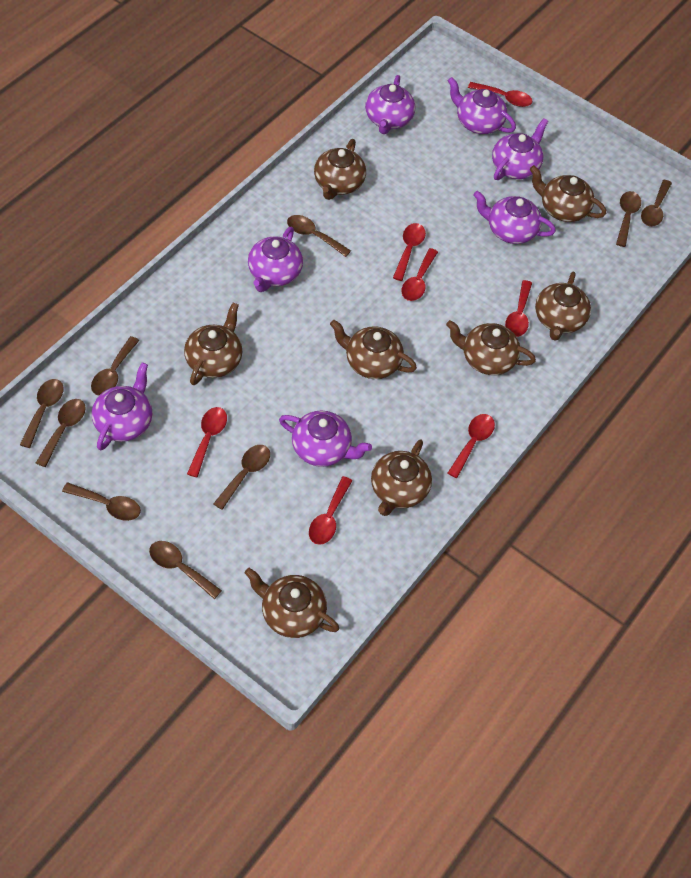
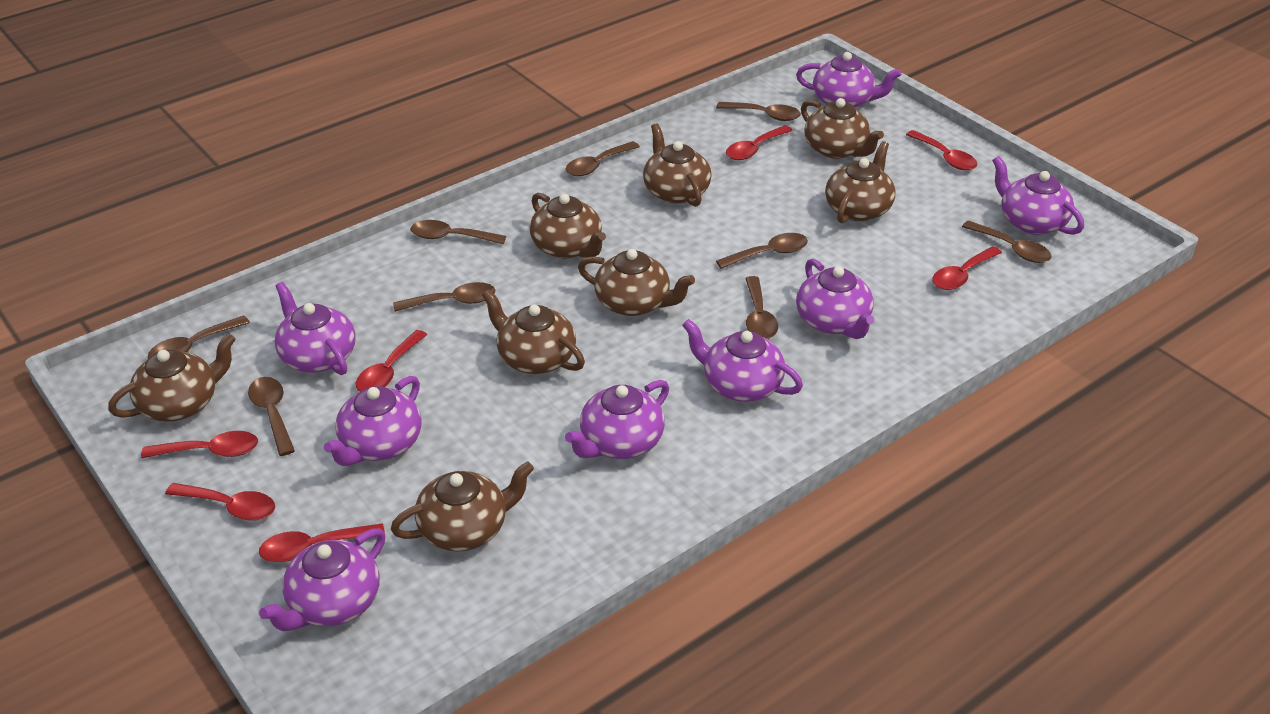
purple teapot: [92,362,152,450] [248,227,303,292] [279,410,372,467] [365,75,415,134] [448,77,516,134] [473,191,556,244] [492,118,548,180] = 7 -> [259,528,385,631] [275,282,356,375] [324,376,422,466] [565,380,669,459] [682,319,803,402] [796,52,902,108] [796,259,874,339] [992,156,1084,235] = 8

